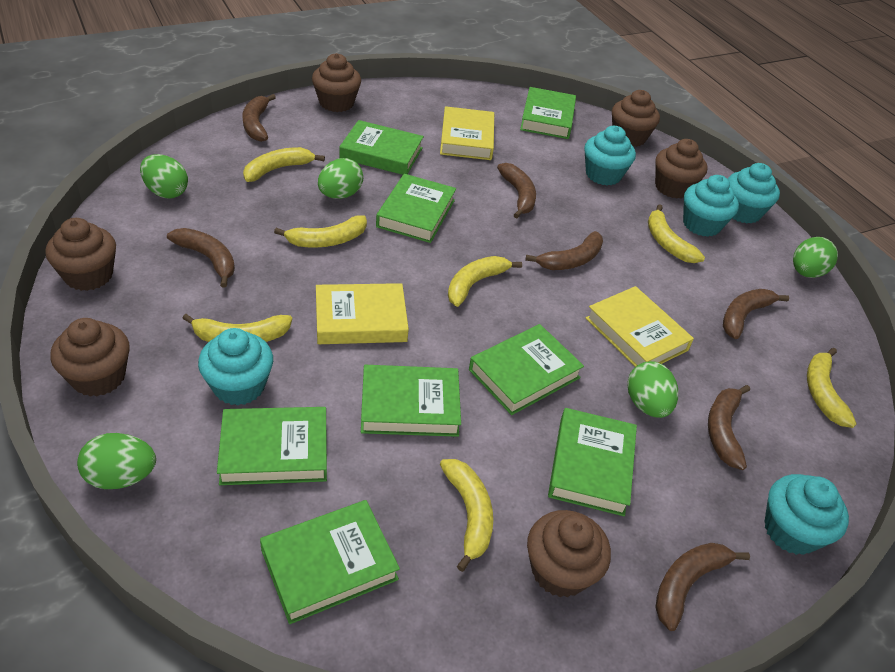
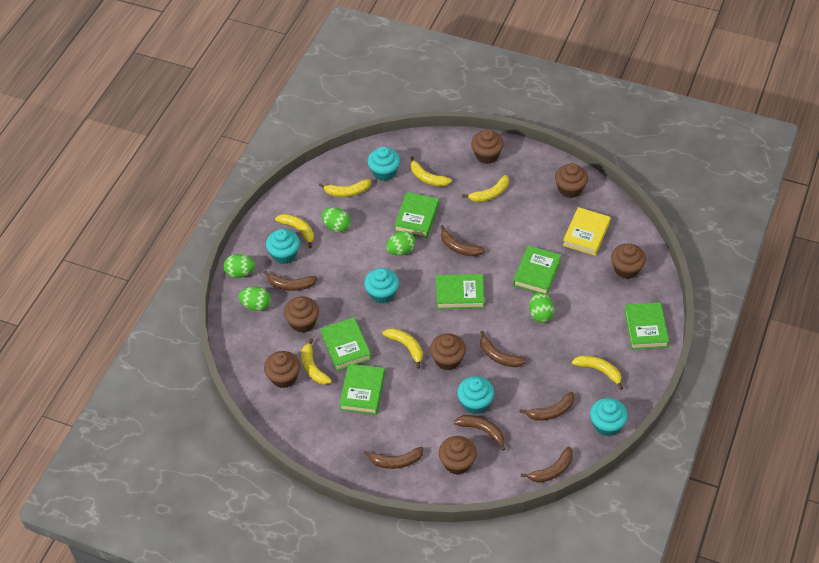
brown cupcake: [45,218,116,291] [50,318,130,397] [312,53,361,112] [527,510,611,597] [612,90,660,147] [655,139,708,199] = 6 -> [264,351,300,388] [284,296,319,333] [430,333,466,370] [439,436,477,475] [471,129,504,164] [555,163,588,198] [611,243,646,279] = 7
green book: [217,407,327,485] [260,500,400,624] [340,120,424,175] [361,365,461,437] [376,174,456,243] [469,324,584,415] [520,87,576,139] [548,408,637,516] = 8 -> [320,317,371,371] [339,364,385,415] [394,192,439,238] [436,274,485,309] [513,245,561,295] [624,303,669,350] = 6
yellow book: [316,283,409,344] [440,106,494,160] [586,286,694,367] = 3 -> [563,207,611,256] = 1

